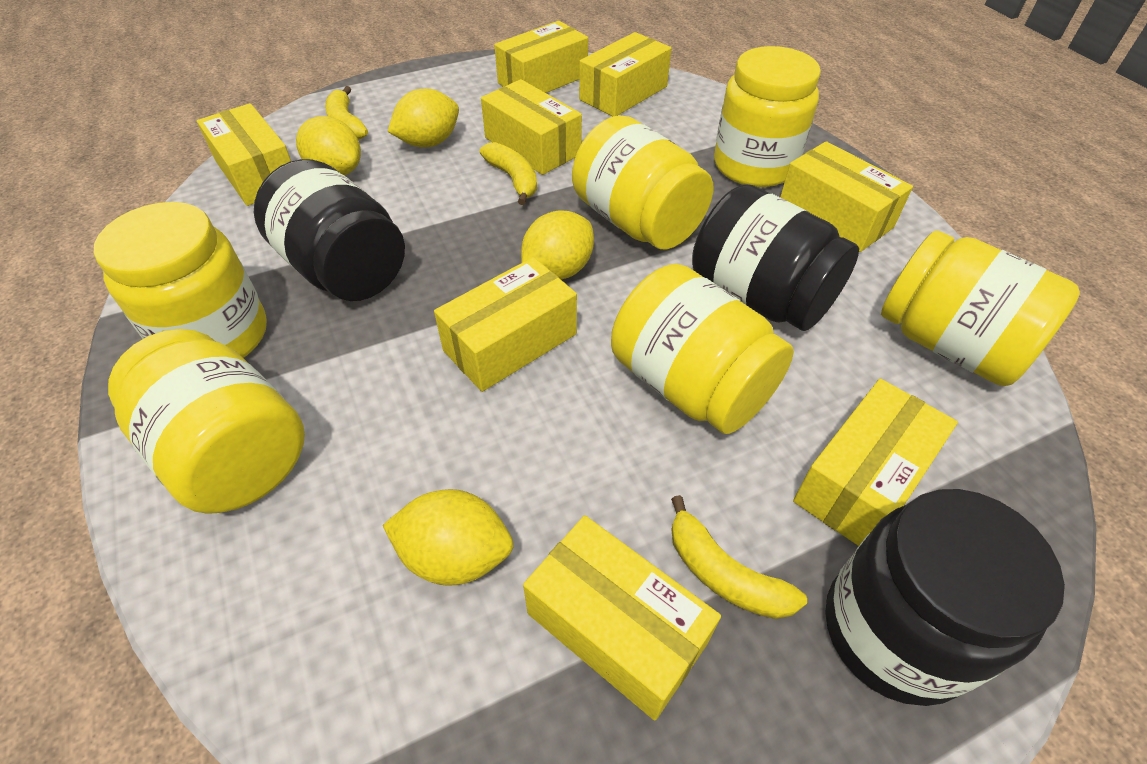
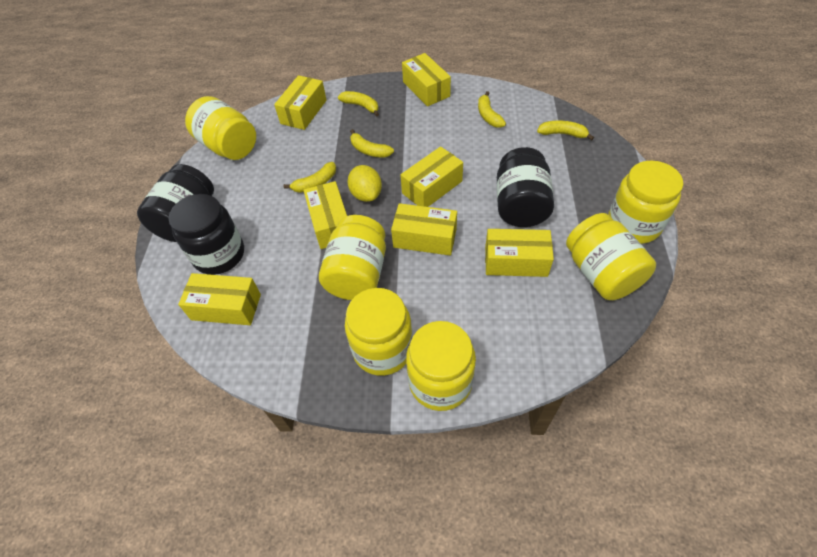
yellow banana: [325,86,368,140] [480,142,537,205] [671,495,807,619] = 3 -> [284,162,336,193] [338,91,379,116] [350,129,394,158] [478,91,506,128] [537,120,594,140] = 5
yellow box: [197,103,291,206] [434,257,577,392] [481,79,582,175] [494,21,588,93] [523,515,721,720] [579,32,671,116] [780,141,913,252] [793,379,958,546] = 8 -> [178,273,261,325] [274,75,327,130] [303,181,347,249] [391,203,457,256] [401,146,463,207] [402,53,451,106] [485,229,554,277] = 7
yellow lemon: [296,116,361,176] [383,489,513,586] [388,88,459,147] [521,211,594,280] = 4 -> [348,165,382,202] = 1

